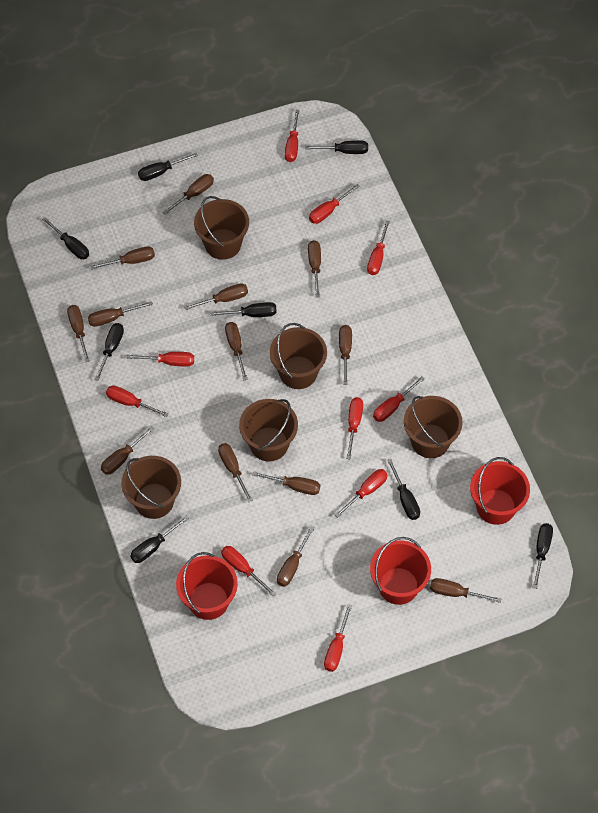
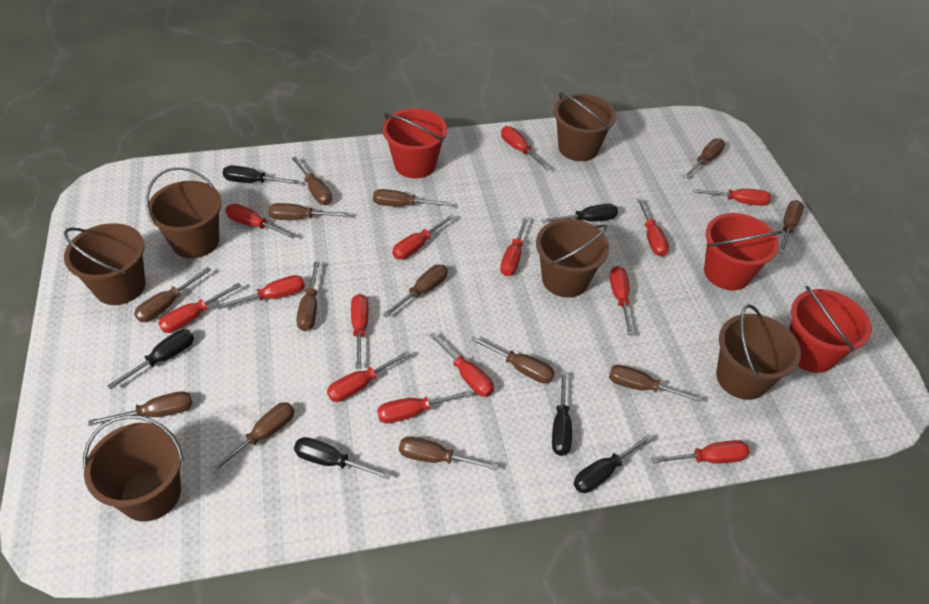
black screwdriver: [42,217,89,259] [94,323,124,381] [130,516,189,563] [138,153,198,181] [210,302,277,317] [305,140,368,154] [387,459,420,520] [533,523,553,589] = 8 -> [107,329,194,390] [223,165,299,184] [294,437,391,479] [542,204,618,223] [552,371,572,456] [574,434,653,493] = 6
brown bucket: [121,456,181,519] [194,196,249,260] [239,399,298,461] [270,323,327,389] [404,396,463,458] = 5 -> [64,223,145,305] [83,415,184,522] [146,167,222,258] [536,219,609,298] [554,93,616,161] [716,304,801,400] = 6
red screwdriver: [106,385,169,417] [127,352,194,367] [221,546,276,596] [285,109,300,162] [309,184,360,224] [324,604,352,672] [335,469,388,518] [346,397,363,459] [367,220,390,275] [373,376,425,422] = 10 -> [158,283,241,333] [217,275,305,309] [226,204,296,239] [327,351,411,402] [351,294,369,369] [377,390,472,423] [392,214,455,260] [429,332,494,397] [500,217,529,276] [501,126,551,170] [610,266,634,335] [637,198,669,257] [652,440,750,464] [693,189,771,206] = 14

